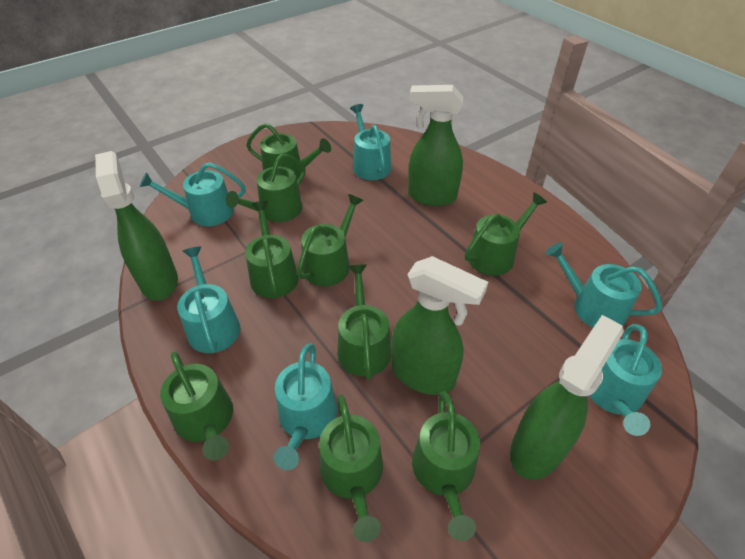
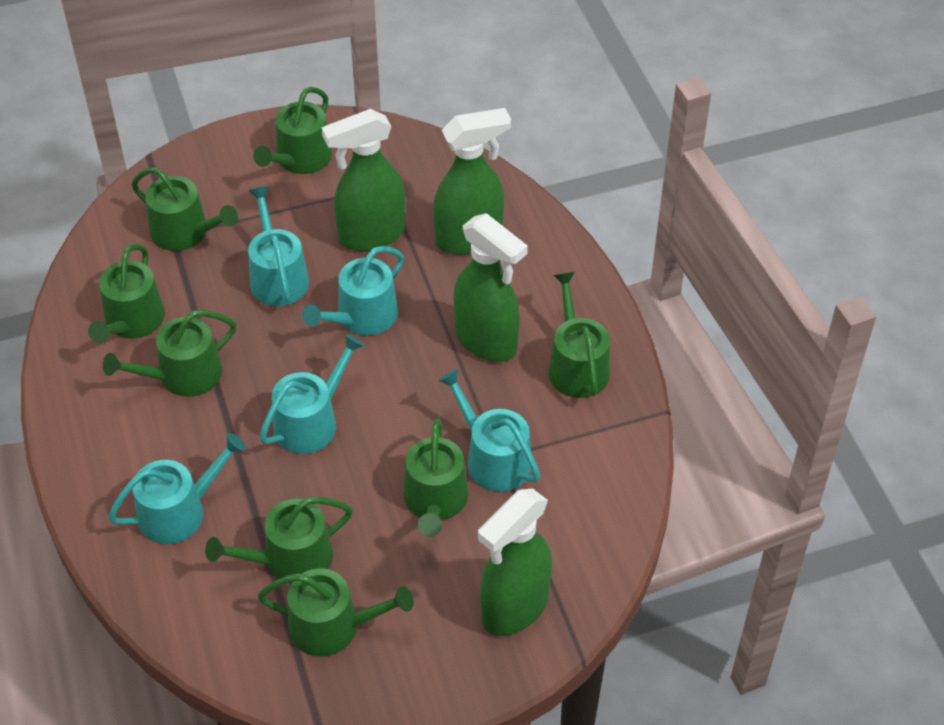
green watering can: [160,351,233,460] [226,154,306,222] [245,201,298,298] [246,123,331,180] [297,194,364,286] [319,394,383,542] [338,264,391,380] [412,391,480,541] [465,192,547,276] = 9 -> [88,244,165,343] [103,310,236,397] [131,168,238,251] [205,497,353,584] [253,87,332,174] [257,568,414,656] [403,418,468,537] [548,272,610,398] = 8
turquoise watering can: [140,163,245,226] [177,246,240,353] [274,343,337,470] [350,104,391,180] [546,242,662,328] [589,324,662,436] = 6 -> [108,433,246,544] [248,186,309,306] [259,334,365,454] [302,246,404,336] [438,369,541,492] = 5

